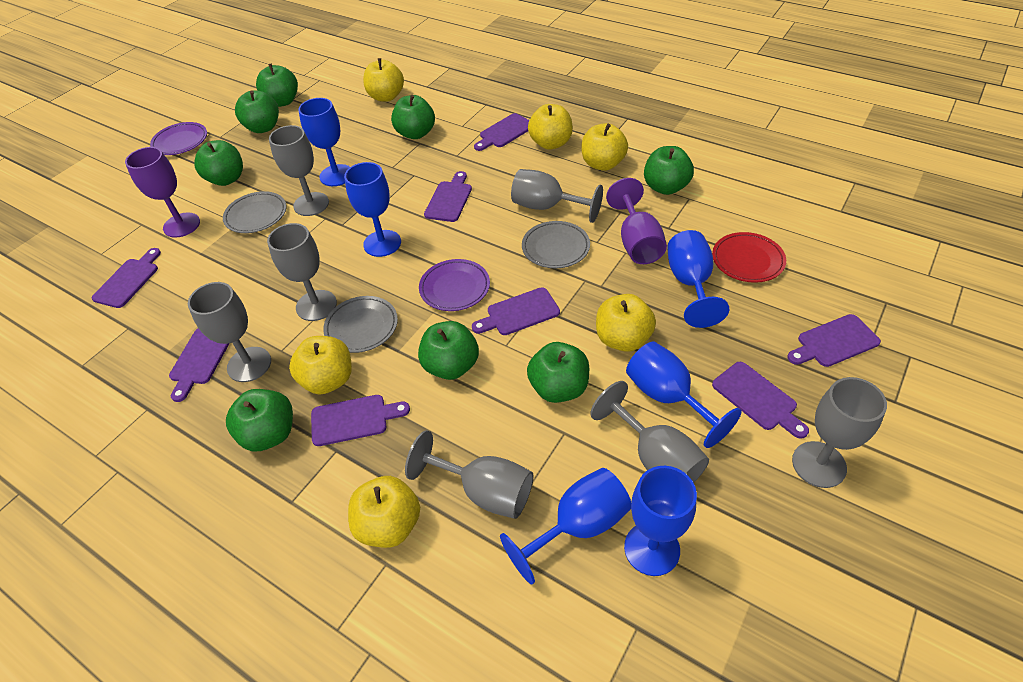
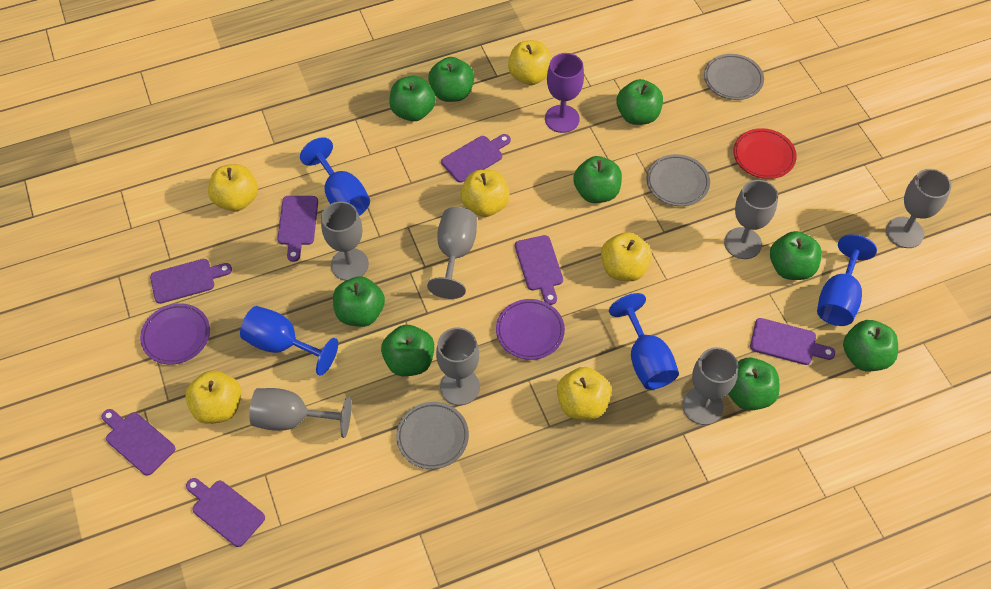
blue goblet: [298,98,350,186] [344,162,401,257] [500,468,631,584] [624,466,697,576] [626,342,742,448] [667,230,729,328] = 6 -> [240,306,338,376] [300,137,370,216] [609,293,679,390] [817,234,877,326] = 4
green apple: [194,140,243,186] [226,389,293,452] [235,90,279,133] [256,64,298,107] [391,95,435,139] [418,321,479,380] [527,342,589,403] [644,146,694,195] = 8 -> [333,276,385,327] [381,325,434,376] [389,76,436,121] [428,57,474,102] [573,156,622,203] [617,79,663,125] [728,358,780,411] [770,231,822,280] [843,320,898,371] = 9
purple cutting board: [92,248,161,308] [169,328,230,402] [311,395,410,446] [424,171,472,222] [472,287,560,335] [474,113,529,151] [712,362,809,439] [787,314,881,367] = 8 -> [101,409,175,476] [150,259,232,304] [186,478,265,547] [277,196,318,262] [441,134,511,183] [515,235,563,305] [750,318,835,365] = 7
purple goblet: [125,147,200,238] [606,178,667,264] = 2 -> [545,53,584,133] = 1

